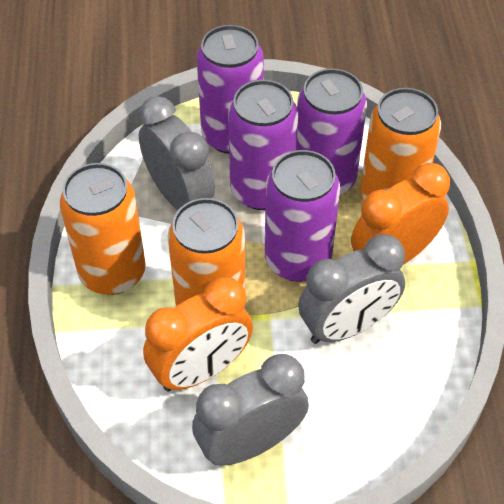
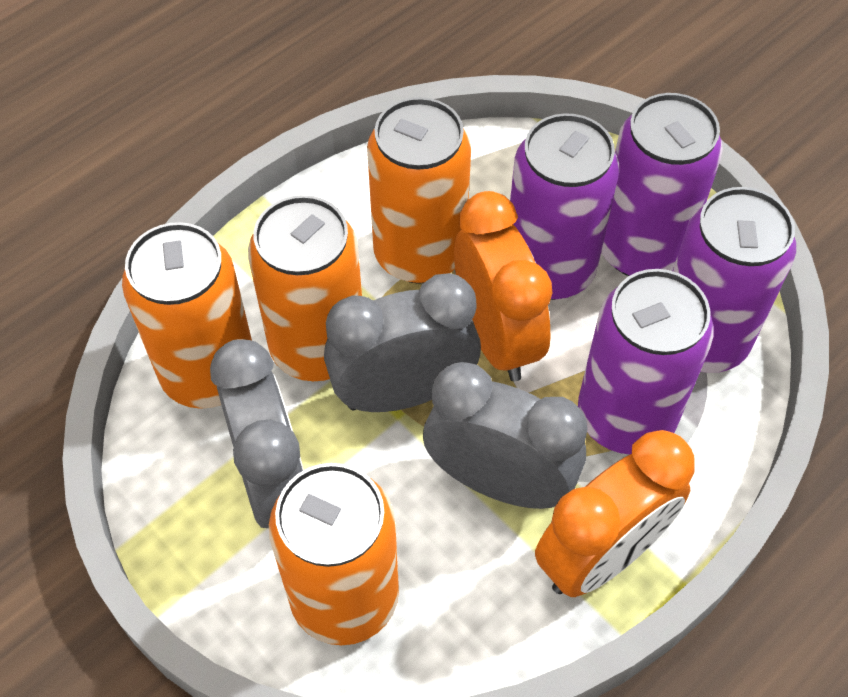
orange can: [60,163,146,295] [167,198,245,306] [360,88,441,201] = 3 -> [122,222,252,409] [248,195,362,381] [269,463,399,645] [367,97,471,284] = 4

